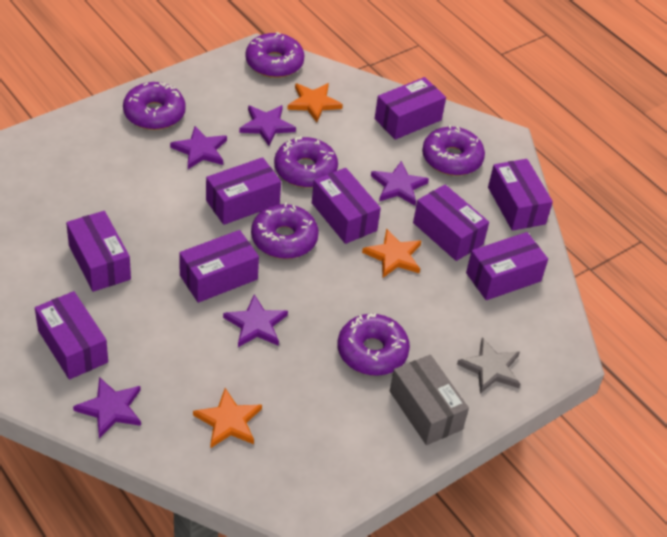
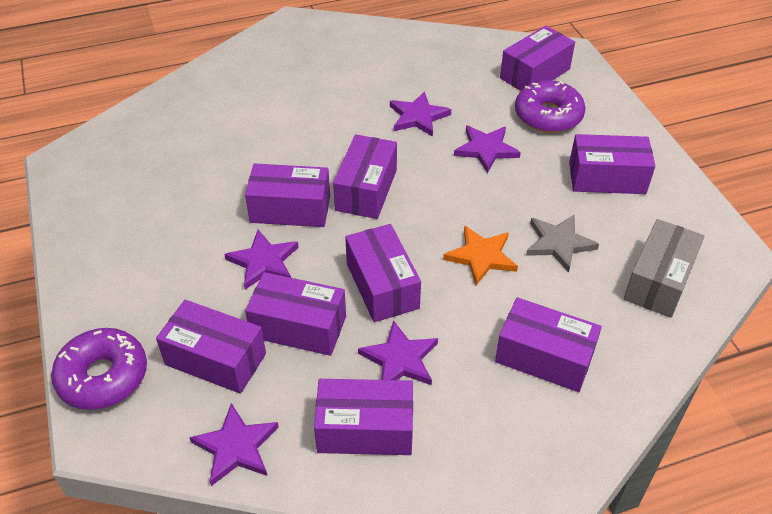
orange star: [193,388,262,448] [287,83,343,122] [362,228,421,278] = 3 -> [443,226,518,285] = 1
purple donut: [123,82,186,130] [245,32,305,78] [251,202,319,259] [274,136,338,188] [338,313,410,376] [422,125,485,176] = 6 -> [51,328,147,410] [515,80,586,133] = 2

